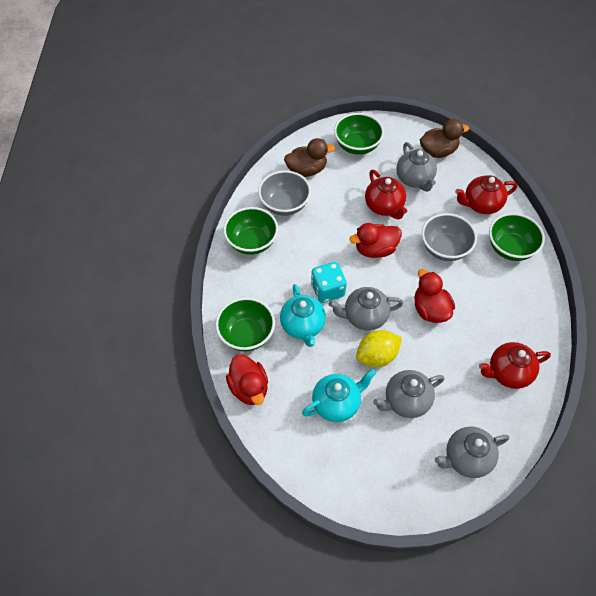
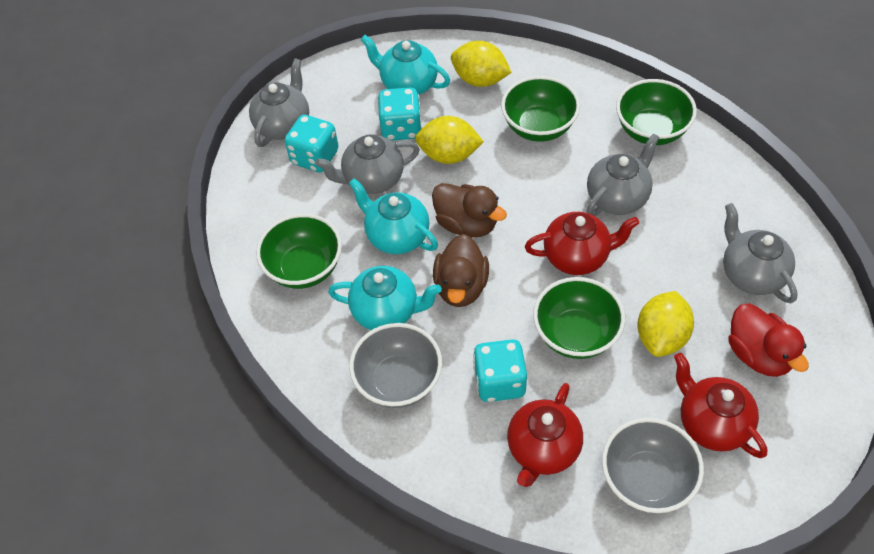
red duck: [226,354,268,405] [349,223,402,258] [414,269,455,323] = 3 -> [728,303,809,377] = 1
turquoise dice: [311,262,347,303] = 1 -> [285,115,339,172] [378,87,422,141] [473,339,527,402] = 3
turquoise teapot: [280,284,326,347] [302,369,376,422] = 2 -> [328,266,442,330] [349,178,438,254] [361,35,450,95] = 3
yellow lemon: [356,330,402,367] = 1 -> [415,116,484,164] [451,41,512,87] [637,291,694,357] = 3

